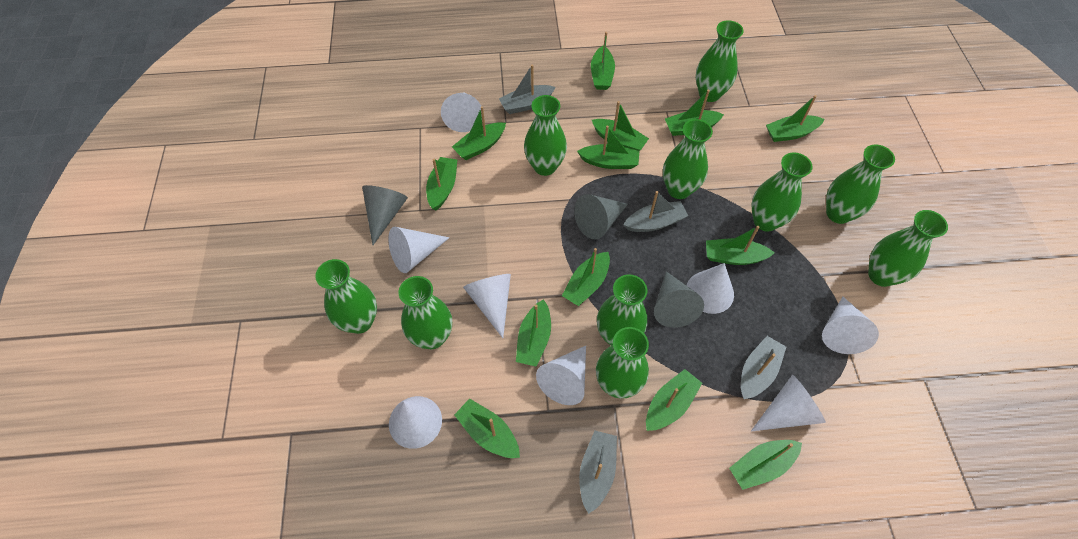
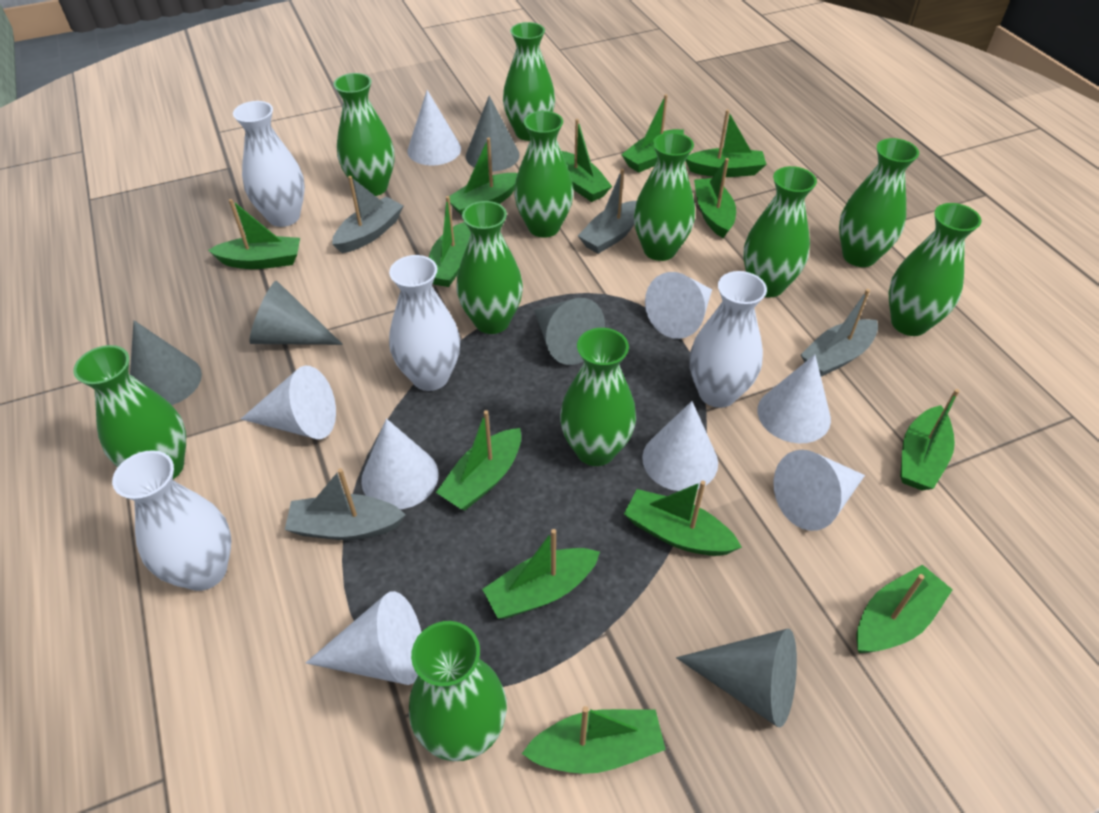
green vase: [315,259,377,334] [399,276,452,349] [524,95,567,176] [596,327,649,398] [597,274,647,346] [663,119,713,199] [696,20,744,102] [751,152,813,232] [826,145,895,224] [868,210,948,287] = 10 -> [73,345,186,479] [334,73,394,196] [409,621,507,761] [456,201,523,334] [503,22,555,141] [514,111,574,238] [560,328,636,466] [634,132,695,261] [743,166,817,297] [839,138,919,267] [889,203,982,336] = 11
grey cone: [362,185,408,245] [574,194,628,239] [654,271,704,328] = 3 -> [130,320,202,405] [249,281,343,345] [466,96,520,171] [534,298,605,365] [676,629,797,727] = 5
white vase: none = 0 -> [112,450,231,591] [233,101,305,227] [389,255,460,391] [690,271,767,408] = 4

